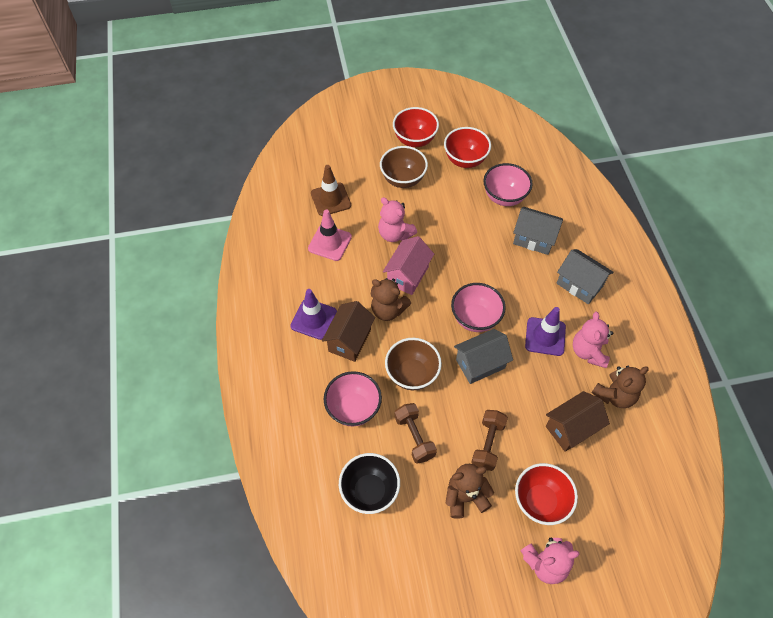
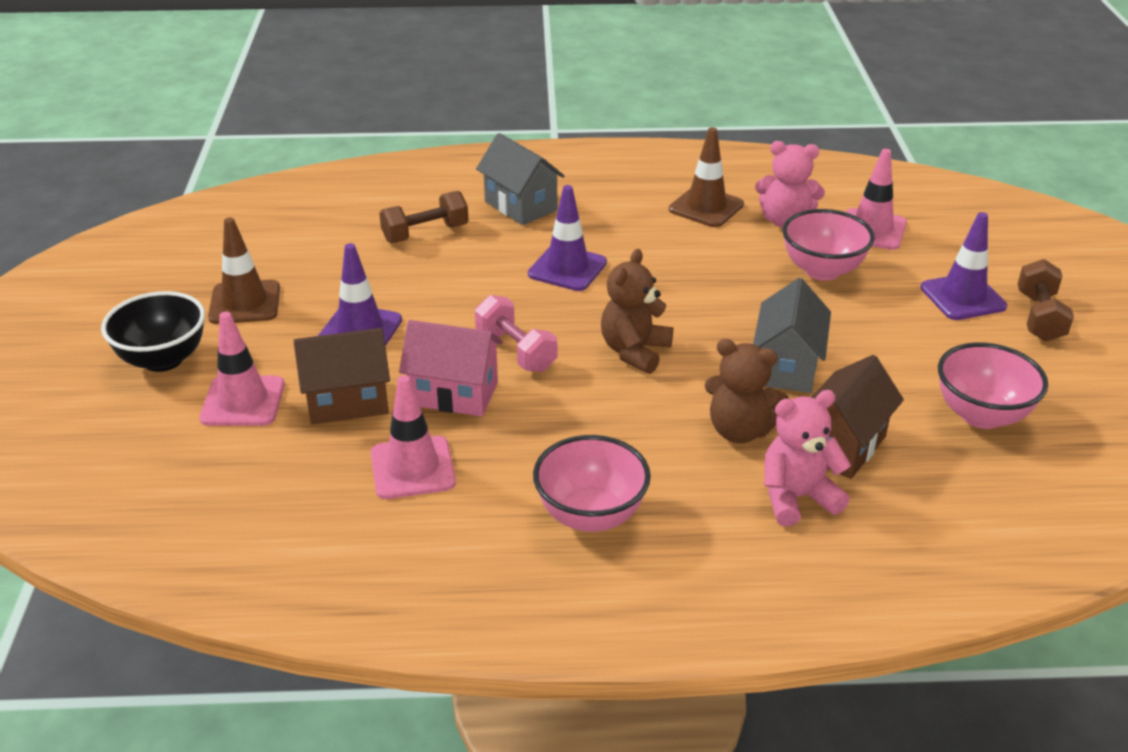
brown bowl: [380,146,428,188] [385,338,442,390] = 2 -> none = 0
brown teddy bear: [371,278,411,321] [446,464,494,519] [591,366,649,408] = 3 -> [601,249,673,374] [705,339,789,443] = 2
brown traffic cone: [311,165,351,216] = 1 -> [208,217,280,324] [669,127,744,227] = 2
grey house: [454,329,513,384] [513,207,563,255] [556,249,614,304] = 3 -> [476,133,565,225] [753,278,831,393] = 2
pink dumbbell: none = 0 -> [475,295,557,372] = 1
pink teddy bear: [378,197,417,242] [520,538,580,584] [573,312,614,368] = 3 -> [755,141,825,228] [764,390,851,526] = 2
pink traffic cone: [308,209,352,261] = 1 -> [199,311,285,426] [371,375,456,499] [846,149,907,250] = 3
purple traffic cone: [290,289,337,340] [525,307,566,356] = 2 -> [318,243,402,346] [528,185,607,291] [921,212,1007,320] = 3
red bowl: [393,107,439,147] [444,127,491,168] [515,463,578,525] = 3 -> none = 0

